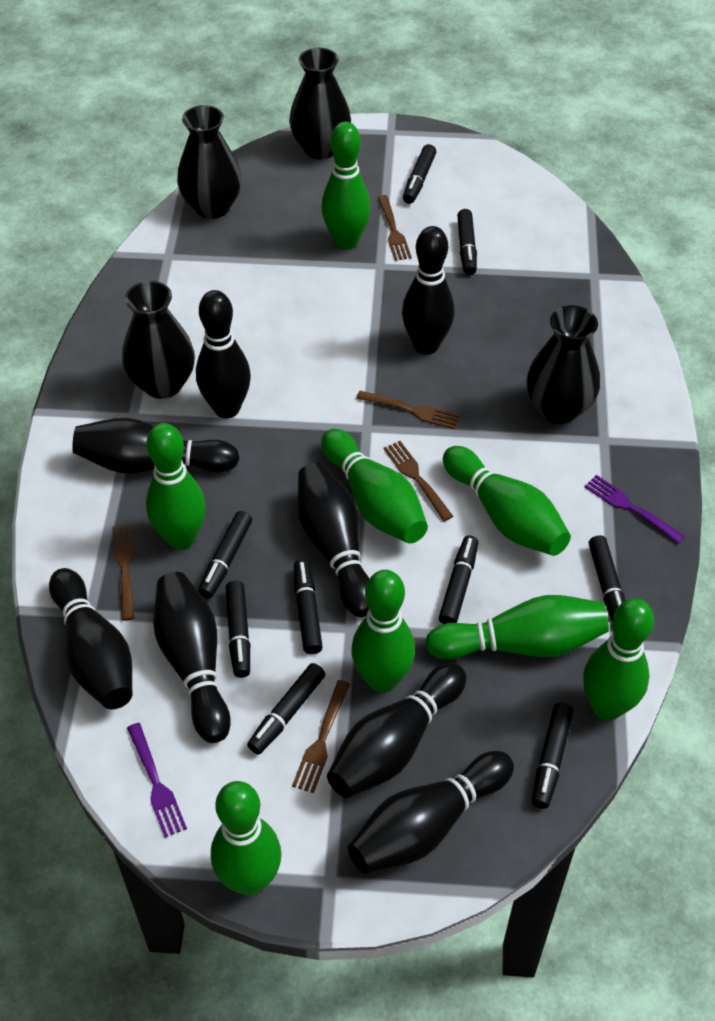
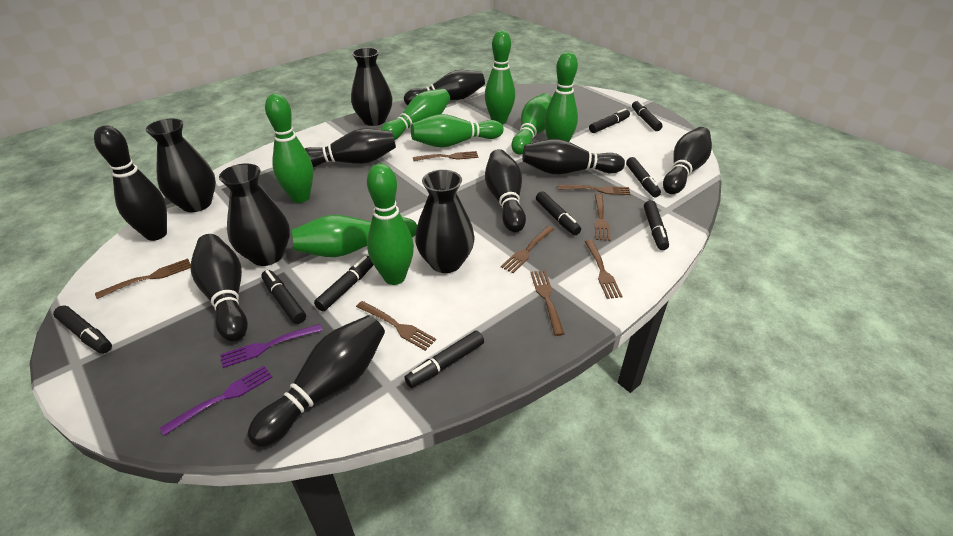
brown fork: [112,524,135,621] [292,680,350,793] [356,391,460,429] [378,195,412,261] [384,441,453,521] = 5 -> [95,259,191,299] [356,301,436,351] [413,151,478,161] [501,226,555,273] [530,270,565,336] [558,185,631,195] [585,240,623,299] [595,193,611,241] = 8

